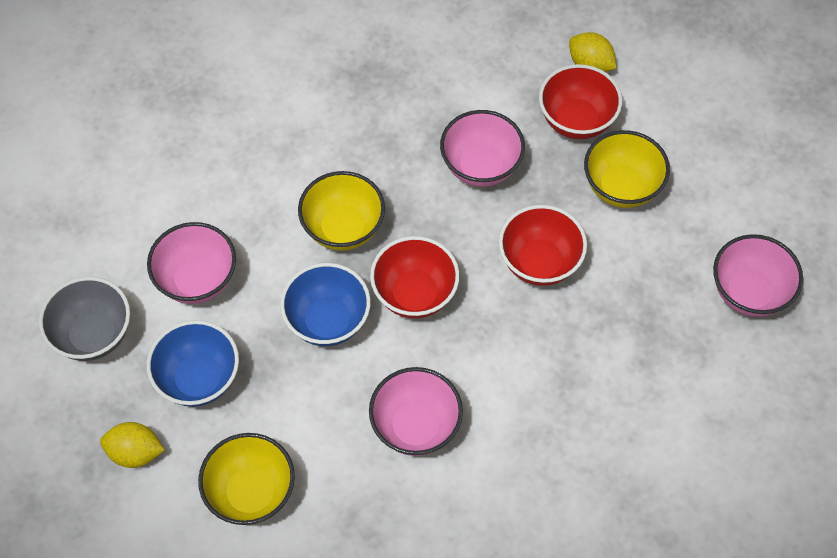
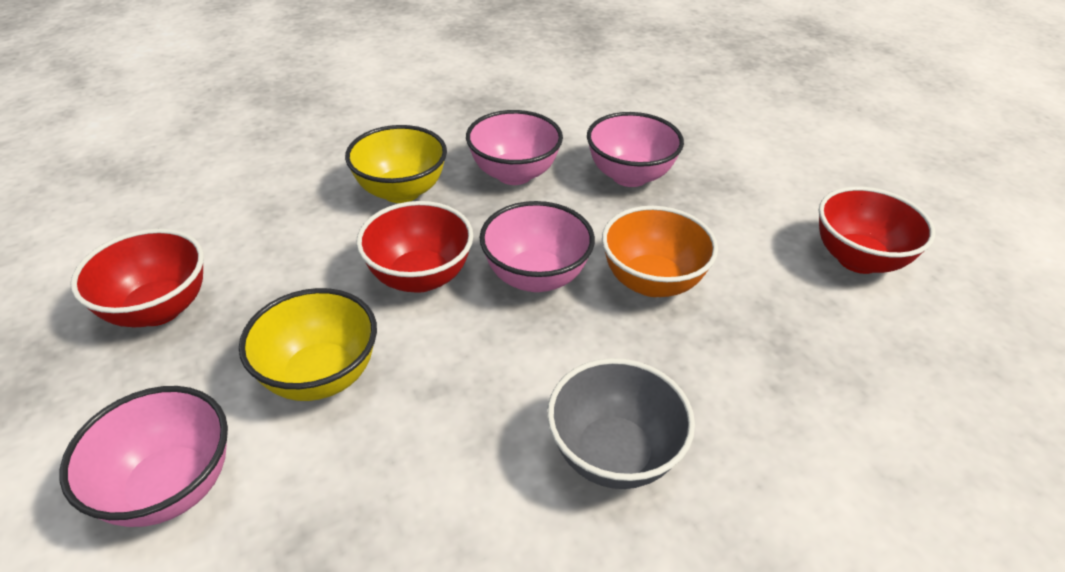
blue bowl: [147,320,239,407] [280,263,371,346] = 2 -> none = 0
orange bowl: none = 0 -> [602,206,718,297] = 1
yellow bowl: [198,433,295,525] [298,171,385,251] [584,130,670,208] = 3 -> [239,288,377,401] [345,125,447,203] = 2
yellow lemon: [100,422,164,468] [569,32,617,72] = 2 -> none = 0

